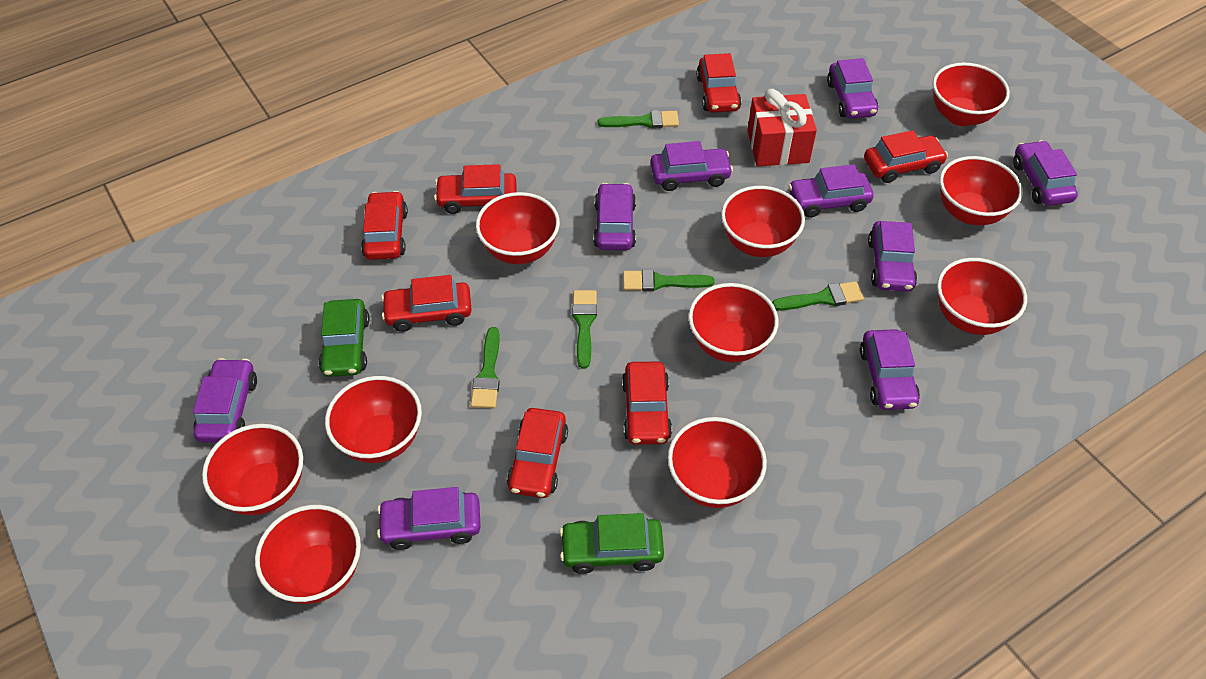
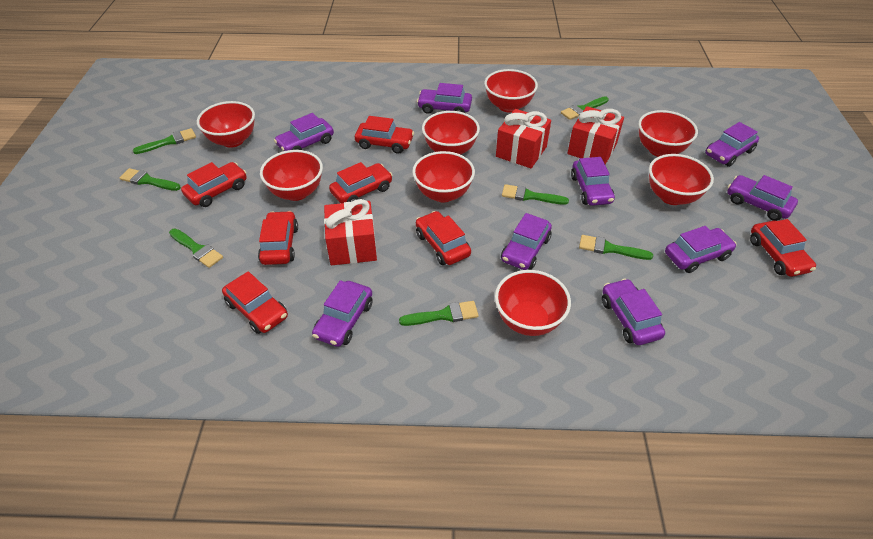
green brush: [471,327,500,408] [572,290,597,369] [598,110,679,129] [623,269,714,291] [772,281,864,311] = 5 -> [120,168,181,191] [133,128,196,154] [169,229,223,268] [399,301,479,326] [502,184,569,205] [561,96,609,120] [579,235,653,260] = 7
green car: [319,299,370,377] [560,513,664,574] = 2 -> none = 0
red bowl: [202,424,303,515] [255,505,361,604] [325,376,422,463] [476,192,560,264] [668,417,767,508] [688,283,779,362] [721,186,805,257] [932,63,1010,126] [937,258,1027,335] [940,156,1023,225] = 10 -> [197,101,255,148] [260,150,323,201] [412,151,475,202] [422,111,480,155] [484,69,538,113] [495,270,571,336] [638,110,698,157] [649,154,714,205] = 8
red gift: [747,89,817,166] = 1 -> [324,199,377,265] [496,109,551,168] [567,106,624,165] = 3

